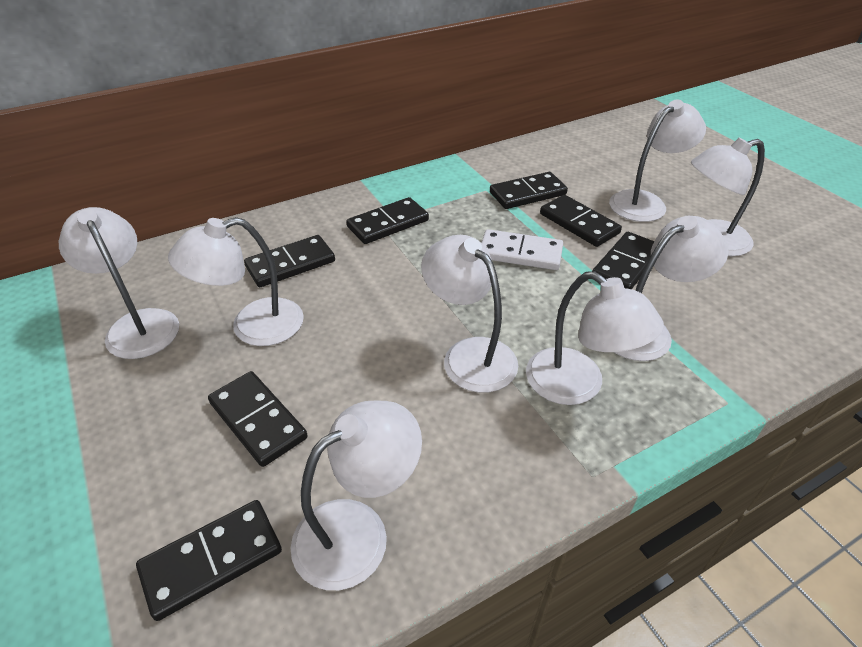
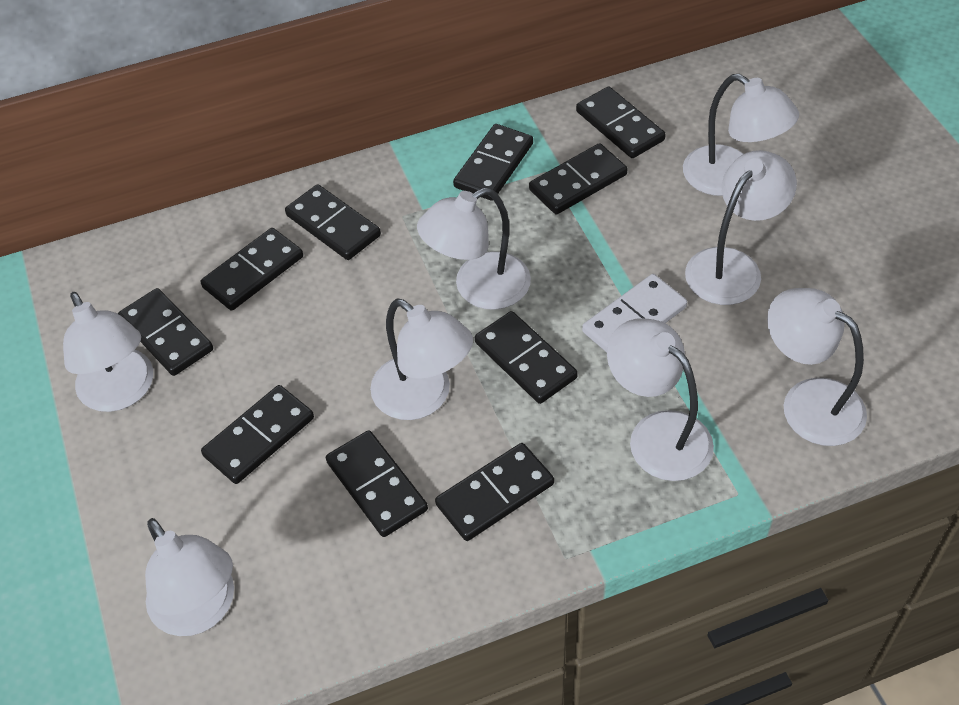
black domino: [136,500,282,621] [208,371,308,467] [244,235,335,287] [346,197,429,244] [490,172,568,209] [540,195,622,247] [592,232,654,289] = 7 -> [118,288,213,376] [201,228,303,311] [201,385,314,484] [285,184,381,260] [326,430,428,537] [435,443,554,541] [453,124,533,201] [475,311,578,404] [529,143,628,214] [576,87,666,158] = 10

